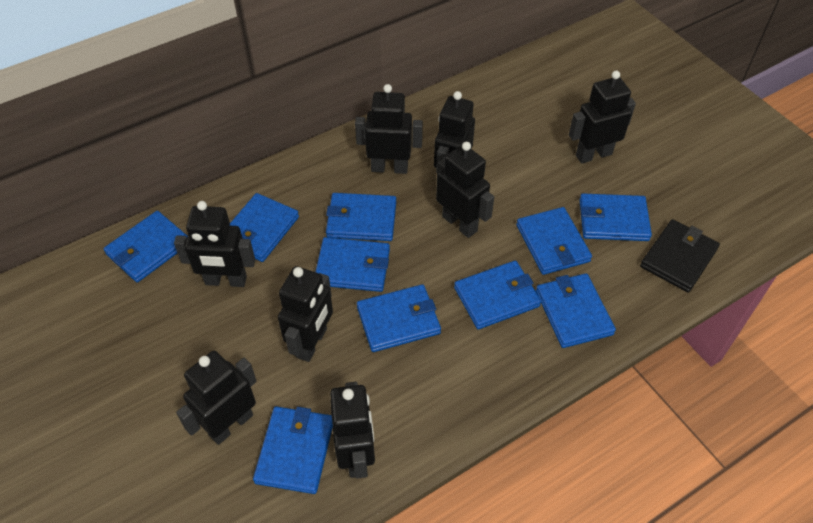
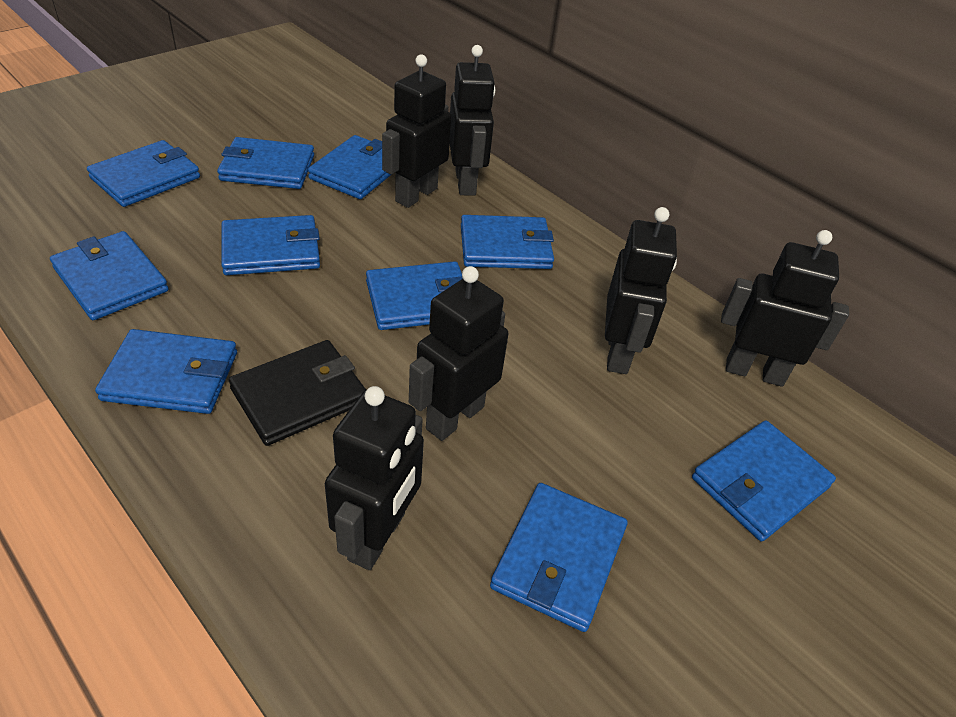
black robot: [174,201,255,287] [176,351,257,445] [278,266,333,362] [330,382,375,479] [355,84,423,174] [434,91,475,173] [436,142,494,238] [569,71,636,164] = 8 -> [325,386,424,570] [382,54,451,208] [409,266,508,441] [450,45,495,196] [605,207,677,374] [721,230,849,387] = 6

